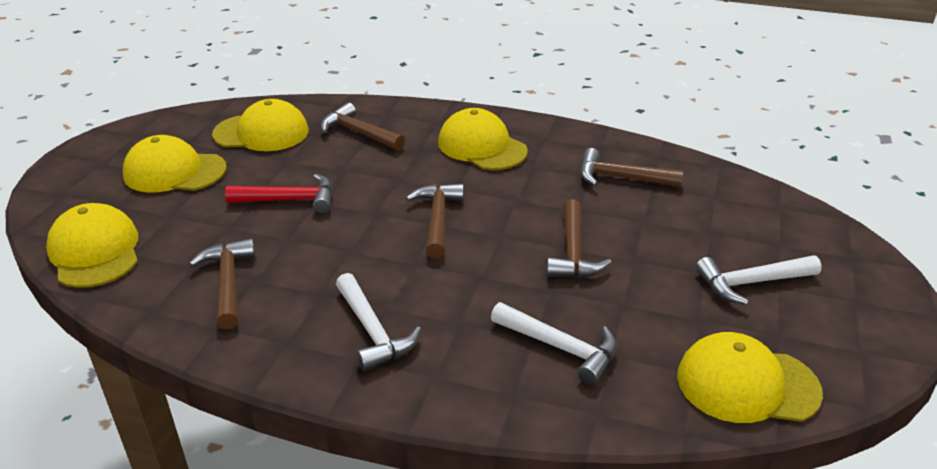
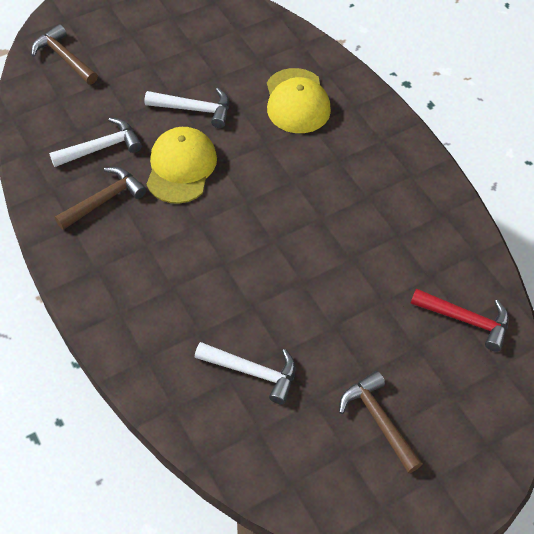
brown hammer: [189,238,255,330] [321,102,405,151] [406,184,464,258] [547,199,612,278] [580,148,683,187] = 5 -> [31,24,98,85] [55,167,147,230] [339,371,423,474] = 3
yellow cap: [46,203,138,288] [123,135,227,192] [212,99,309,151] [438,108,528,170] [677,332,823,423] = 5 -> [147,127,217,204] [267,68,331,133] = 2

